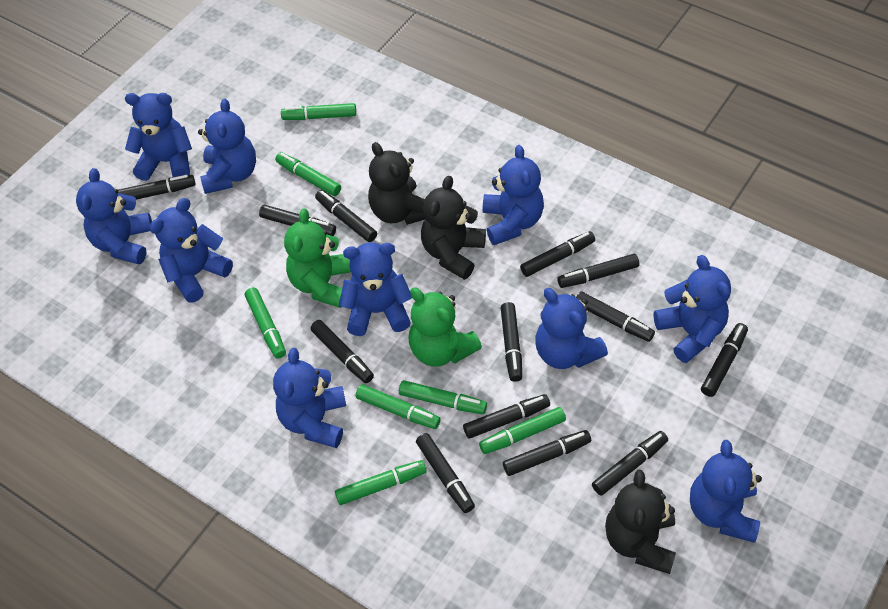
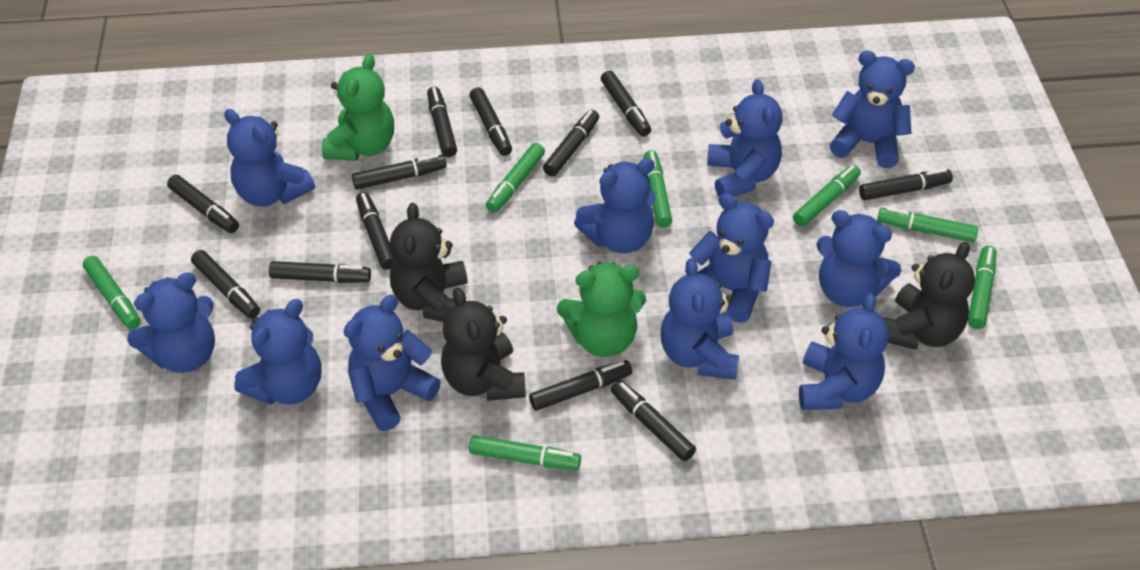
black marker: [118,175,195,200] [259,204,336,236] [310,320,374,383] [315,190,377,242] [416,433,475,513] [463,394,550,439] [500,302,522,382] [503,430,591,476] [520,231,595,277] [557,254,639,288] [576,291,655,342] [592,431,668,496] [701,323,748,397] = 13 -> [167,175,239,233] [191,250,260,319] [269,261,371,283] [352,154,447,189] [356,192,394,270] [427,87,457,157] [469,87,512,156] [529,360,632,411] [543,110,599,176] [601,71,651,137] [611,380,696,461] [859,168,953,201] = 12
blue teddy bear: [76,168,152,265] [125,93,192,181] [149,198,233,303] [198,99,256,194] [273,348,346,448] [339,243,412,336] [482,145,544,245] [535,288,608,369] [654,255,731,363] [690,440,762,543] = 10 -> [127,272,215,373] [224,109,315,207] [234,299,321,405] [344,295,441,431] [574,158,656,253] [661,258,739,380] [689,193,774,323] [707,79,783,197] [799,293,889,410] [816,210,901,307] [830,51,915,168] = 11

